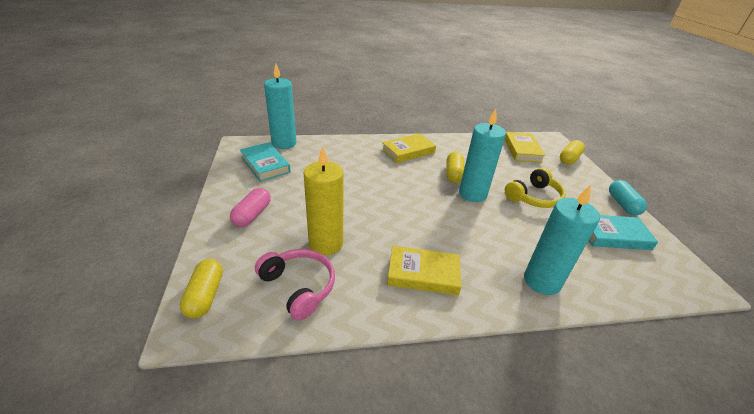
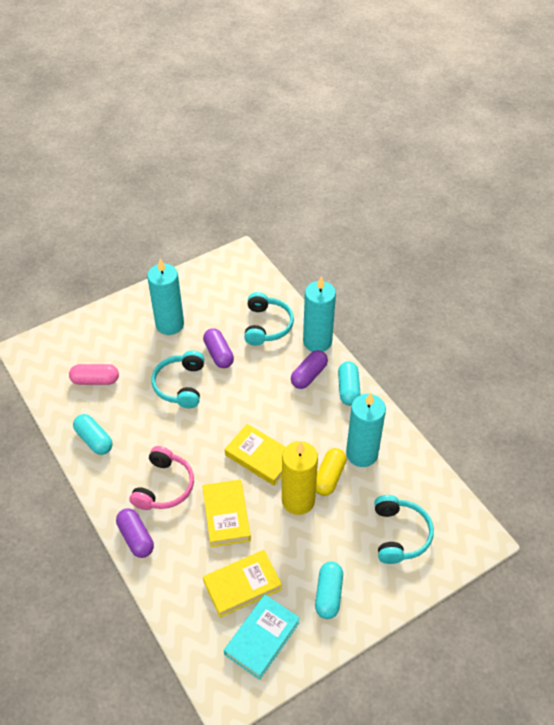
purple capsule: none = 0 -> [116,508,154,558] [203,328,234,368] [291,350,328,389] = 3
turquoise book: [240,142,291,182] [589,215,658,250] = 2 -> [224,595,300,680] = 1
turquoise capsule: [609,180,647,215] = 1 -> [73,414,113,455] [315,562,343,619] [338,361,361,406] = 3
turquoise headphones: none = 0 -> [152,351,204,408] [244,292,294,346] [374,495,434,564] = 3
yellow capsule: [180,259,223,319] [446,152,465,183] [560,140,585,165] = 3 -> [316,448,347,496] = 1
yellow headphones: [505,168,566,208] = 1 -> none = 0

